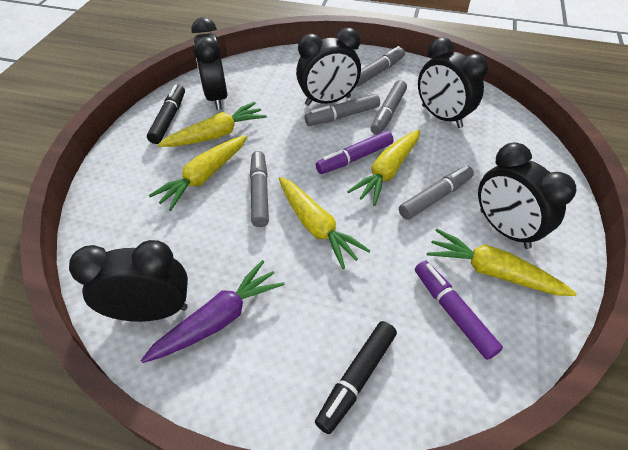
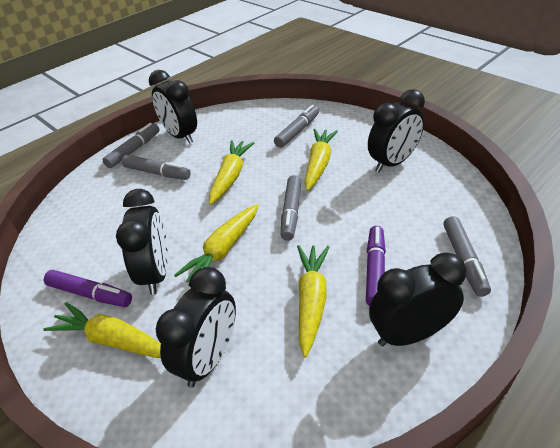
black marker: [147,84,185,144] [315,321,397,434] = 2 -> none = 0
purple carrot: [141,260,285,363] = 1 -> none = 0

